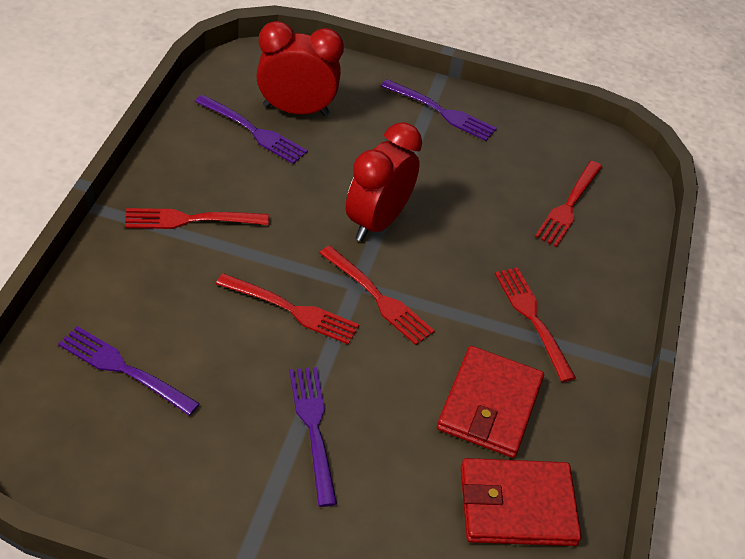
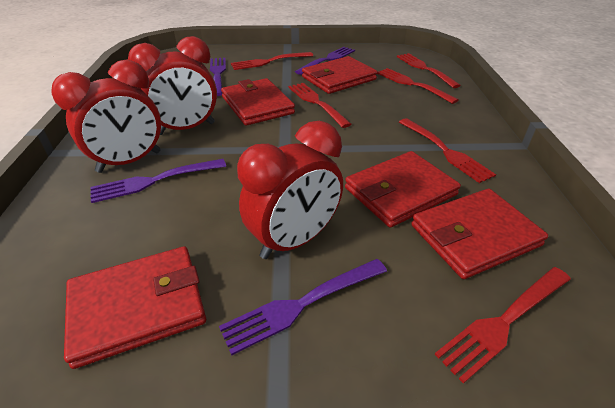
red clock: [256,21,344,116] [346,122,422,241] = 2 -> [51,60,161,173] [128,36,217,135] [237,121,343,259] = 3
red fork: [125,208,269,229] [216,273,359,344] [320,246,435,345] [495,267,576,382] [535,161,602,247] = 5 -> [231,52,313,70] [288,83,352,128] [377,68,459,104] [397,53,461,88] [399,118,496,183] [434,267,571,384] = 6
red wallet: [437,346,544,458] [461,458,582,546] = 2 -> [64,246,206,369] [221,78,295,126] [302,56,377,94] [345,151,461,228] [411,189,548,279] = 5

